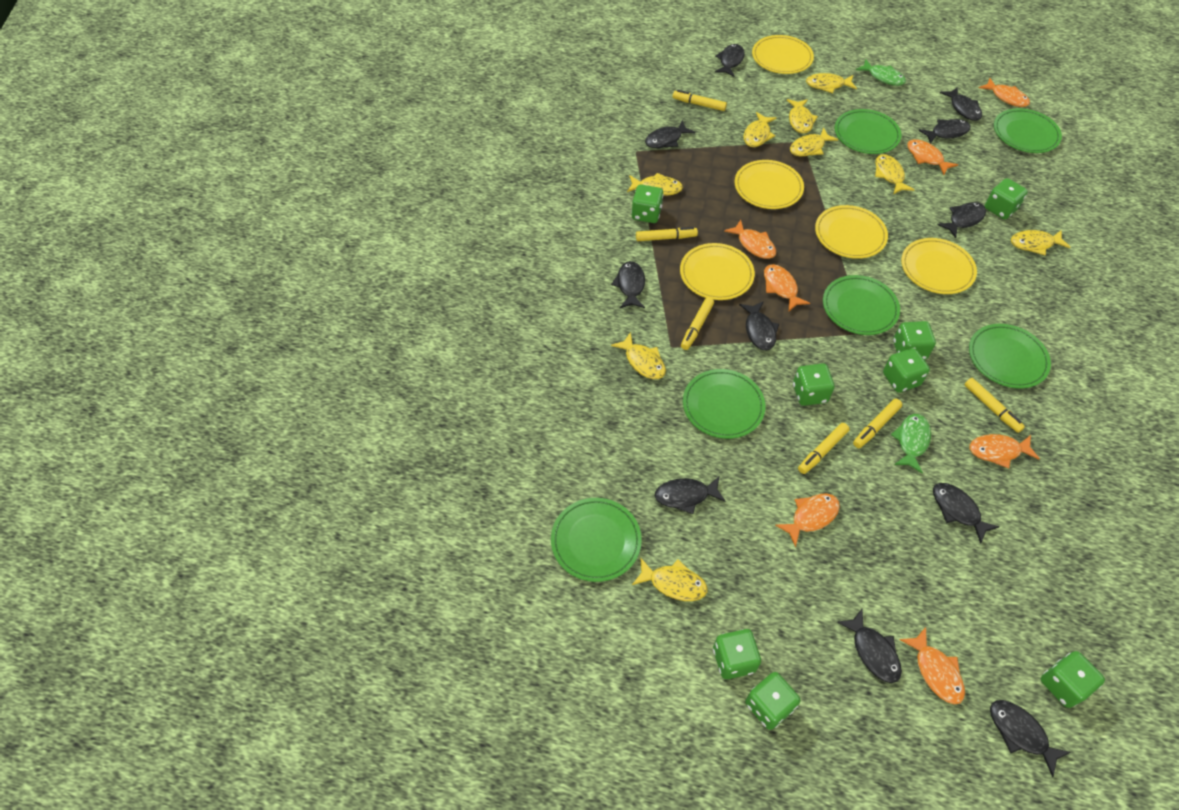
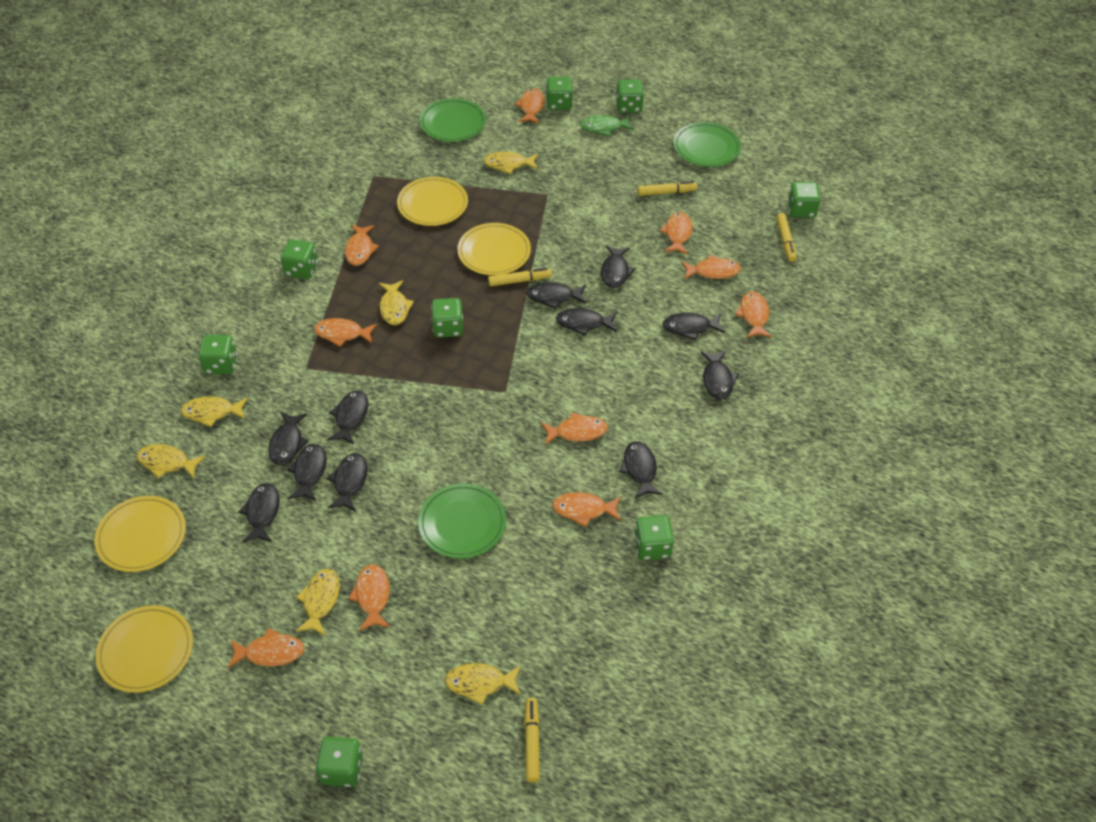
green fish: [856,59,906,86] [891,414,931,473] = 2 -> [580,115,634,136] = 1
green plate: [551,498,642,582] [683,369,766,439] [823,275,900,335] [835,109,901,154] [969,324,1051,388] [994,108,1062,153] = 6 -> [418,483,506,559] [419,98,486,142] [673,122,741,167] = 3
orange fish: [724,220,776,259] [764,264,810,311] [775,493,840,547] [900,627,965,704] [907,139,958,175] [970,434,1040,468] [979,78,1030,107] = 7 -> [227,628,304,668] [314,318,377,347] [345,225,379,266] [348,564,390,631] [514,88,545,124] [541,412,608,445] [552,492,621,527] [659,212,693,254] [681,255,741,279] [735,291,772,338] = 10
yellow fish: [611,332,666,379] [627,173,683,196] [632,557,708,601] [744,112,776,147] [787,99,818,134] [790,128,838,156] [806,73,857,93] [875,154,914,195] [1011,230,1070,255] = 9 -> [137,444,206,478] [181,396,248,427] [296,569,340,636] [379,280,414,325] [445,663,521,705] [484,152,538,174] = 6
yellow marker: [636,227,698,241] [673,90,727,111] [681,297,714,350] [798,423,850,474] [853,399,902,448] [964,378,1025,433] = 6 -> [488,268,552,286] [524,698,540,782] [638,181,697,196] [776,213,797,262] = 4
yellow plate: [680,243,755,300] [735,160,804,209] [752,35,814,74] [815,205,888,259] [901,238,977,294] = 5 -> [94,496,186,572] [95,605,193,693] [397,177,468,226] [457,223,531,275] = 4

